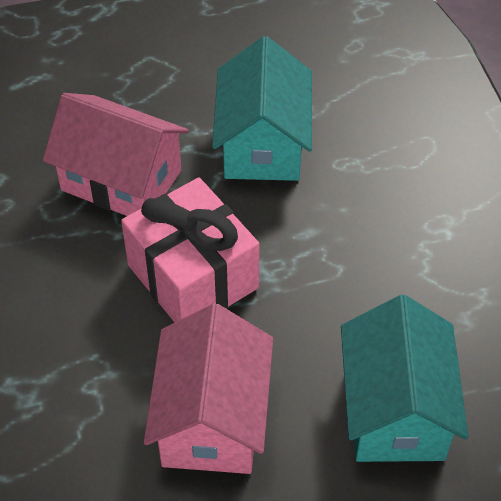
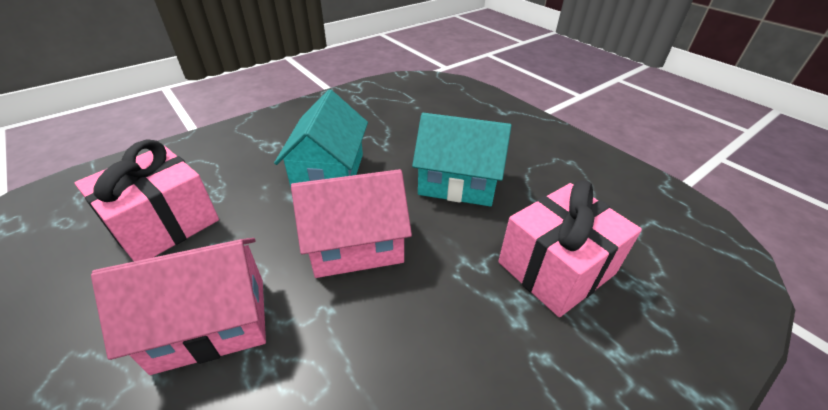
pink gift: [121,177,260,322] = 1 -> [75,140,219,261] [498,180,642,317] = 2

